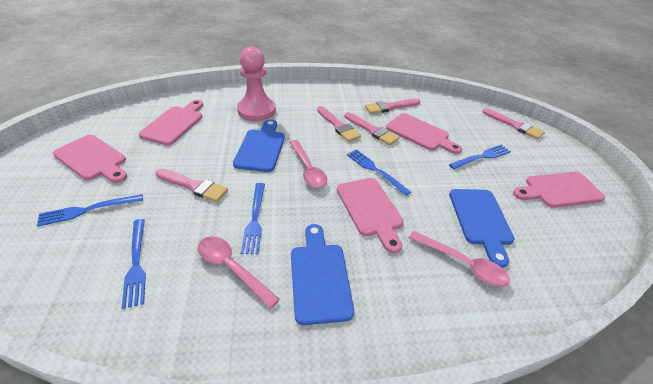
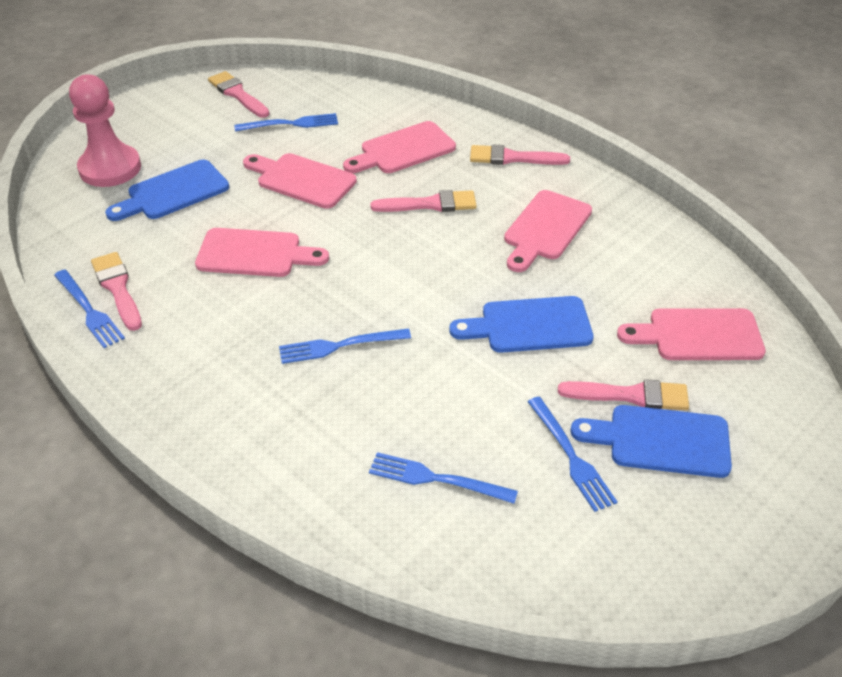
pink spoon: [198,236,280,309] [289,140,327,188] [409,231,510,287] = 3 -> none = 0

